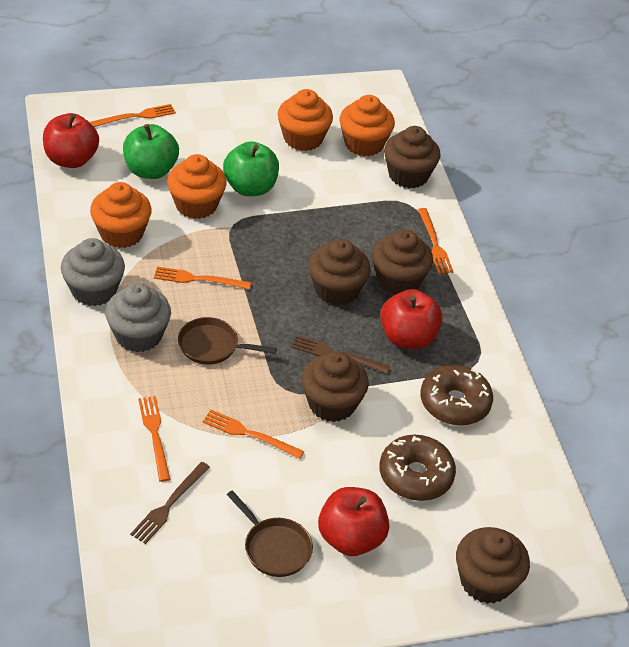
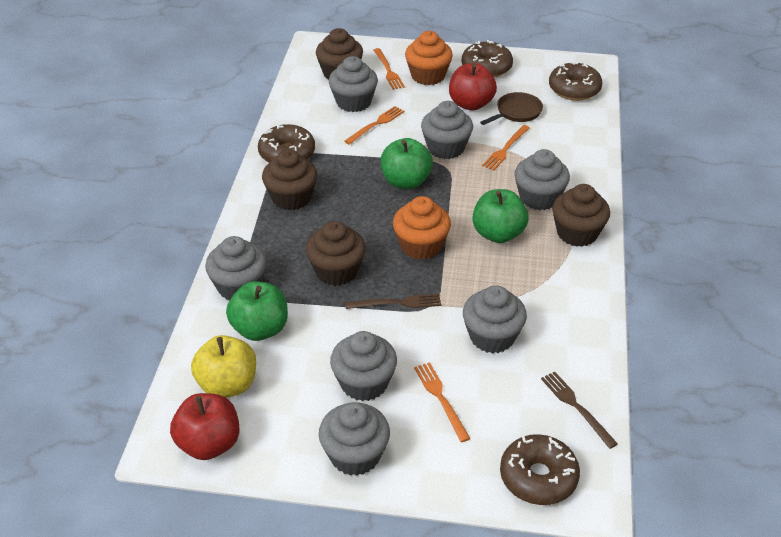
brown cupcake: [302,352,369,422] [309,239,371,306] [372,230,433,295] [384,126,440,188] [456,527,530,604] = 5 -> [262,149,317,211] [306,221,366,286] [316,28,363,80] [552,184,610,247] = 4
brown donut: [380,435,456,501] [420,364,493,426] = 2 -> [258,124,315,163] [462,40,513,78] [500,434,580,505] [549,61,602,101] = 4
brown pan: [178,317,277,365] [227,490,313,577] = 2 -> [480,92,543,125] = 1
green apple: [123,124,179,179] [223,141,279,196] = 2 -> [226,281,288,341] [381,138,433,189] [472,189,528,243] = 3
grey cupcake: [61,238,125,306] [105,283,171,352] = 2 -> [205,236,267,300] [319,402,390,476] [329,56,378,112] [330,331,397,401] [421,101,473,159] [463,285,527,353] [514,149,570,210] = 7
orange cupcake: [90,182,152,248] [167,154,227,219] [278,89,333,151] [340,95,395,156] = 4 -> [393,196,451,260] [405,31,453,85] = 2
orange fork: [90,104,176,127] [138,396,171,482] [154,266,251,289] [202,410,304,459] [418,208,454,274] = 5 -> [344,106,405,145] [374,48,405,90] [414,362,471,442] [482,125,530,171] = 4
red apple: [43,113,99,168] [318,487,389,556] [380,289,442,349] = 3 -> [170,393,240,460] [449,63,497,111] = 2
yellow apple: none = 0 -> [191,335,256,398] = 1

